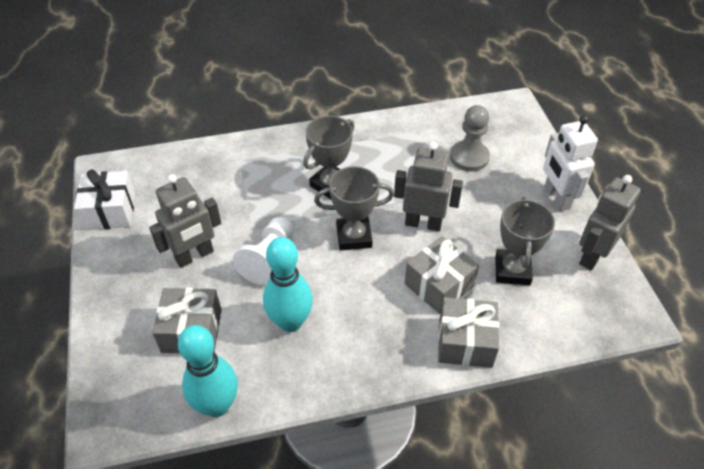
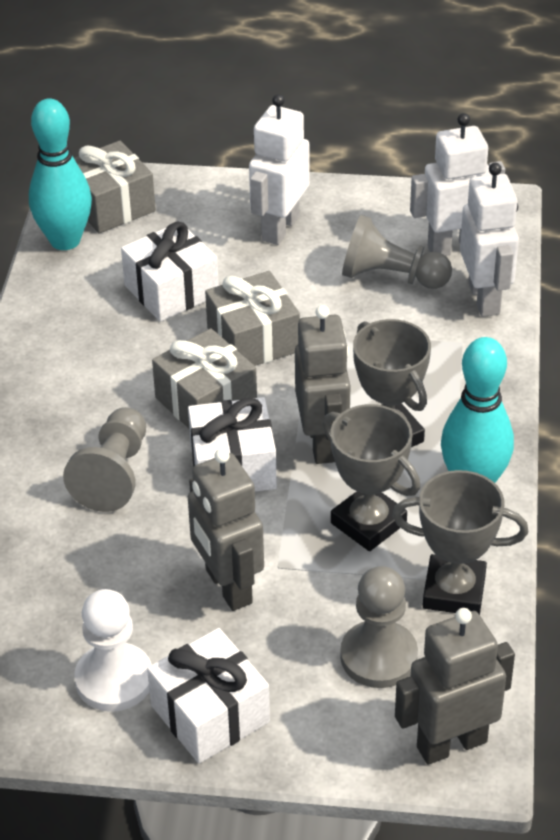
grey pawn: [450,105,490,172] = 1 -> [63,407,146,512] [340,566,418,688] [342,215,452,289] = 3
white gift: [74,169,135,230] = 1 -> [121,222,219,322] [147,628,270,763] [188,397,277,491] = 3
white robot: [543,115,598,211] = 1 -> [249,94,310,245] [410,113,505,256] [460,163,519,317] = 3

